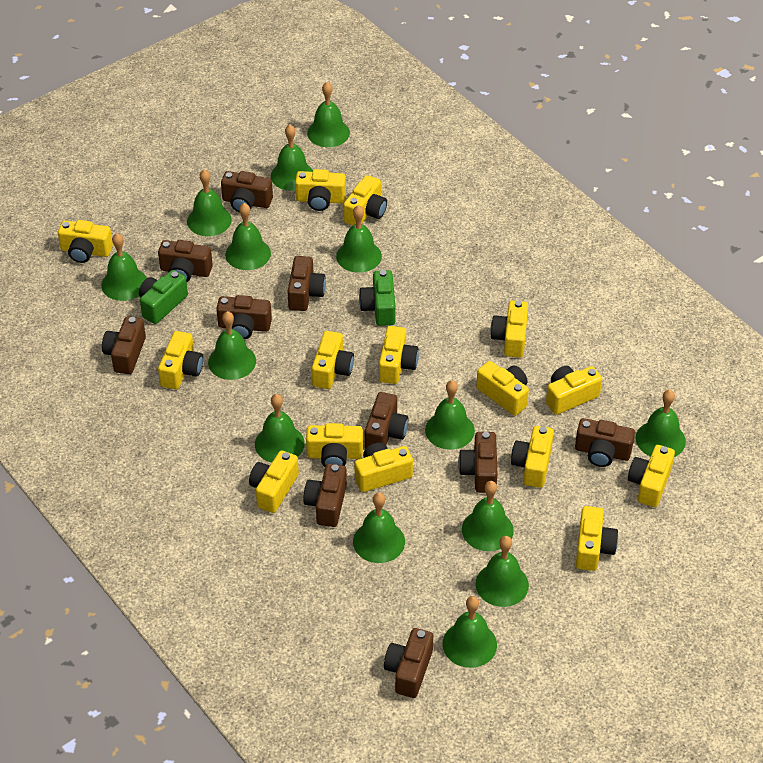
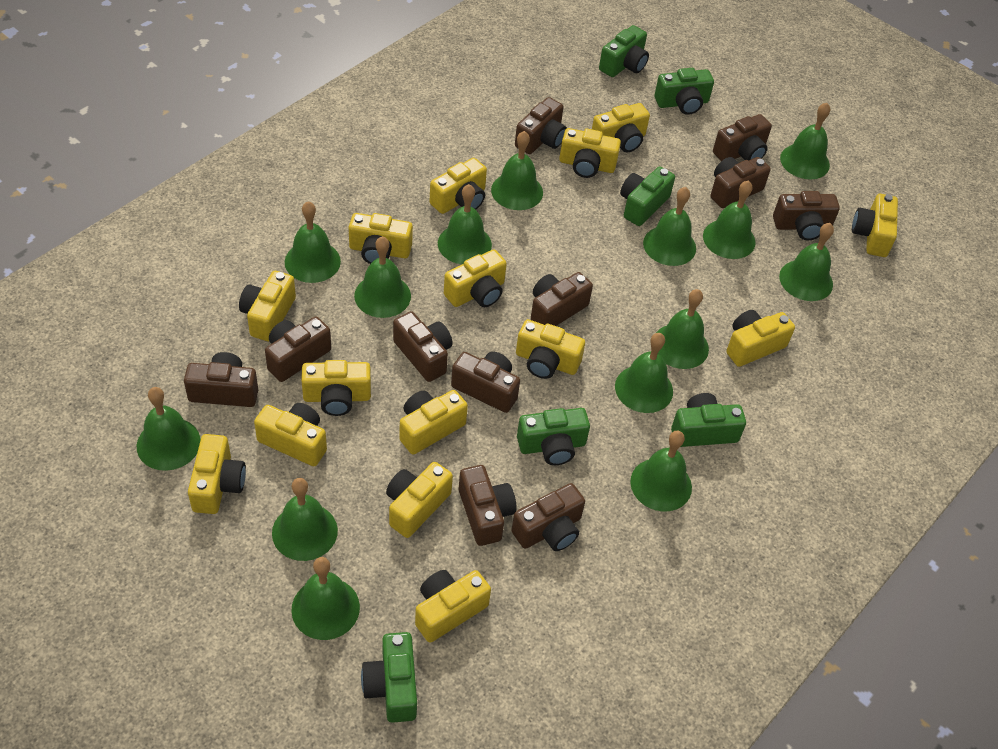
brown camera: [102,317,146,374] [158,240,213,282] [216,295,272,339] [221,171,273,212] [288,256,326,311] [303,464,347,527] [365,392,408,449] [384,628,433,698] [458,432,497,493] [575,418,635,467] = 10 -> [184,352,258,407] [265,317,331,382] [393,311,453,382] [451,352,520,413] [459,465,517,546] [511,483,585,551] [515,97,567,154] [531,272,593,326] [710,157,771,208] [713,114,772,161] [773,191,840,240] = 11
green camera: [139,270,188,324] [359,270,395,326] = 2 -> [361,632,417,723] [517,408,590,465] [599,25,649,77] [620,167,675,226] [654,68,714,115] [671,393,746,447] = 6

